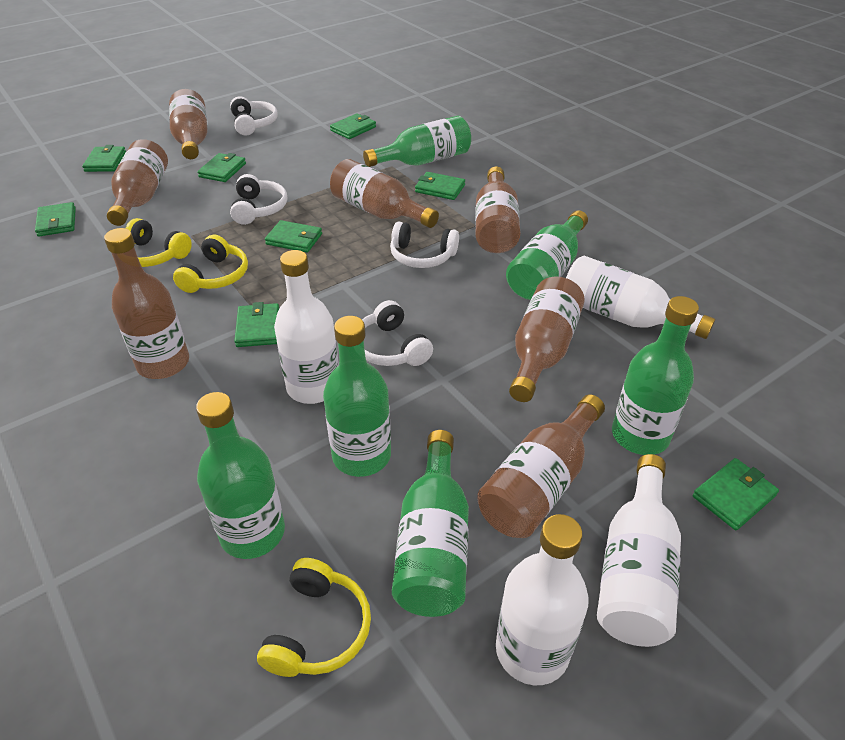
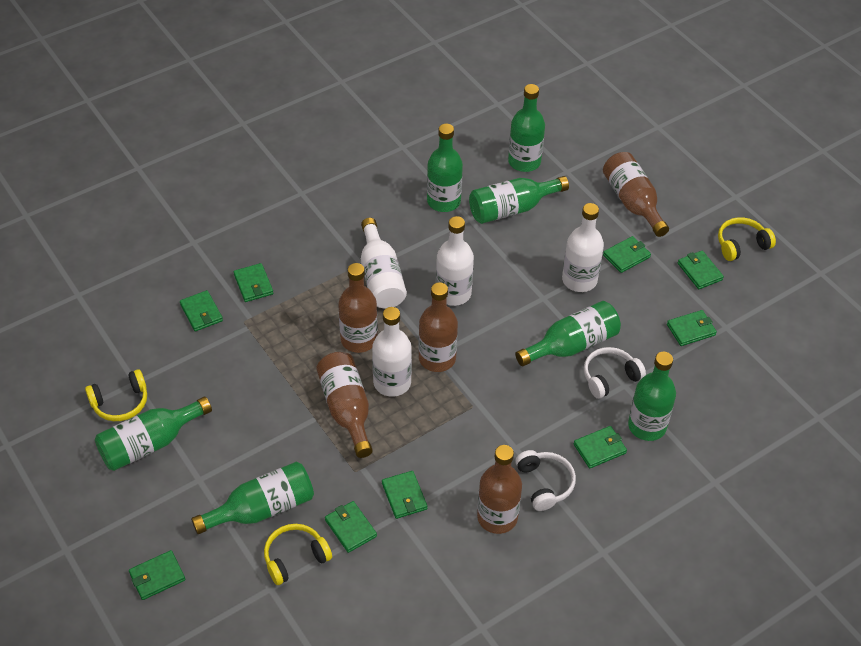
brown bottle: [104,228,189,379] [107,139,168,226] [169,89,207,159] [330,159,439,228] [475,167,520,253] [477,394,605,538] [509,277,585,402] = 7 -> [316,352,373,458] [338,263,378,353] [419,282,458,372] [477,445,522,534] [603,152,669,237] = 5
green bottle: [196,392,285,559] [323,316,391,477] [363,115,471,167] [392,430,469,617] [506,210,588,300] [612,296,699,455] = 6 -> [95,397,212,471] [191,462,314,534] [427,124,463,212] [469,176,569,224] [508,84,545,172] [515,301,621,366] [628,352,676,441] = 7
green wallet: [35,202,76,237] [82,145,126,172] [197,153,246,182] [234,302,279,347] [265,220,322,253] [330,113,376,139] [415,172,465,200] [693,458,779,530] = 8 -> [129,550,185,600] [180,290,223,331] [234,263,273,302] [325,501,377,553] [382,471,427,519] [574,426,627,468] [603,236,651,273] [667,310,717,346] [678,251,724,289] = 9
white headphones: [230,96,277,136] [230,174,287,225] [362,300,433,366] [390,222,459,268] = 4 -> [515,450,576,511] [584,347,646,399] = 2

